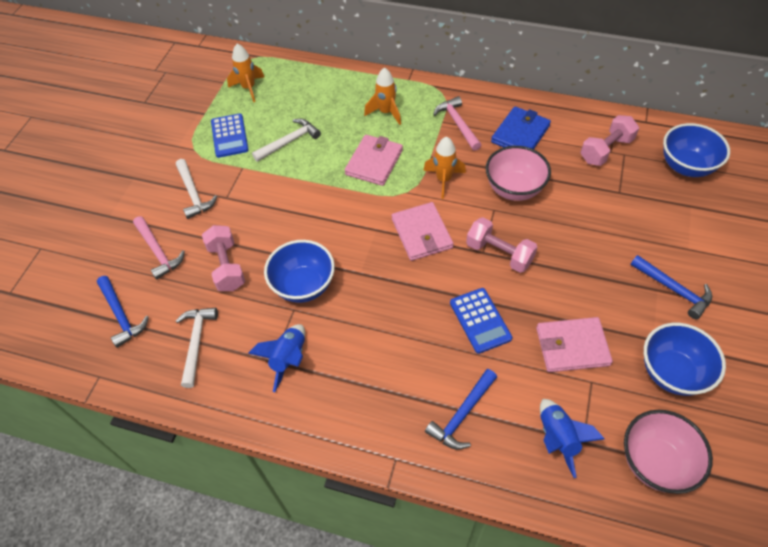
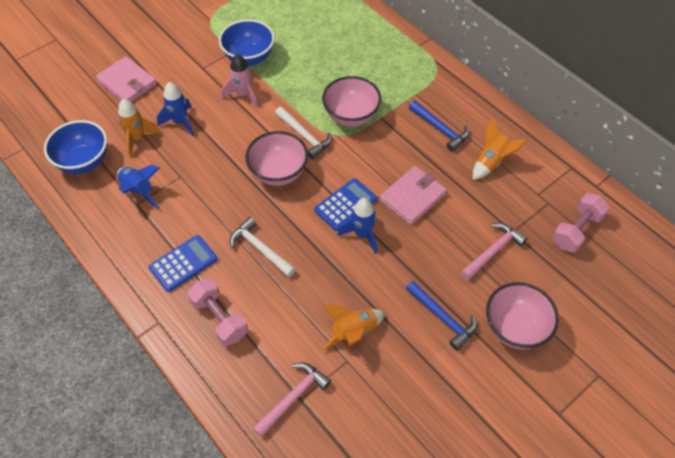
blue bowl: [264,240,335,303] [644,323,726,396] [663,123,730,177] = 3 -> [44,120,107,174] [219,19,275,66] = 2
blue hammer: [97,276,149,348] [425,369,497,450] [630,255,712,319] = 3 -> [406,281,477,351] [409,101,469,152] = 2
blue rocket: [248,324,305,392] [540,399,605,478] = 2 -> [117,165,160,209] [157,82,194,136] [337,198,377,254] = 3
blue wallet: [491,106,551,149] = 1 -> none = 0
pink bowl: [486,146,551,201] [624,410,713,494] = 2 -> [246,131,308,186] [322,76,381,127] [486,282,559,349] = 3
pink dumbbell: [202,225,245,291] [466,217,537,273] [581,115,639,166] = 3 -> [187,278,248,346] [552,193,610,253] = 2
pink rocket: none = 0 -> [222,54,258,108] = 1
pink wallet: [345,135,403,186] [392,202,454,261] [536,317,613,372] = 3 -> [96,56,157,102] [379,166,447,225] = 2
white hammer: [176,159,218,219] [176,308,218,388] [252,119,321,162] = 3 -> [230,217,296,277] [275,107,332,159] = 2

